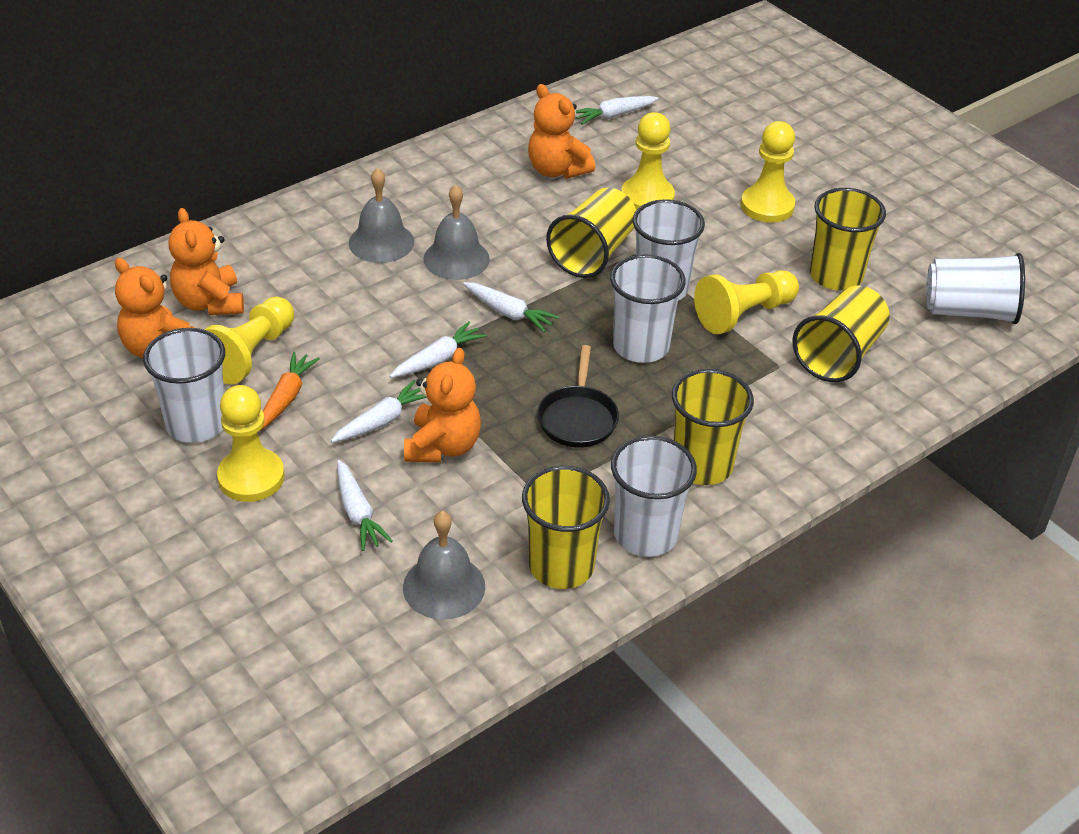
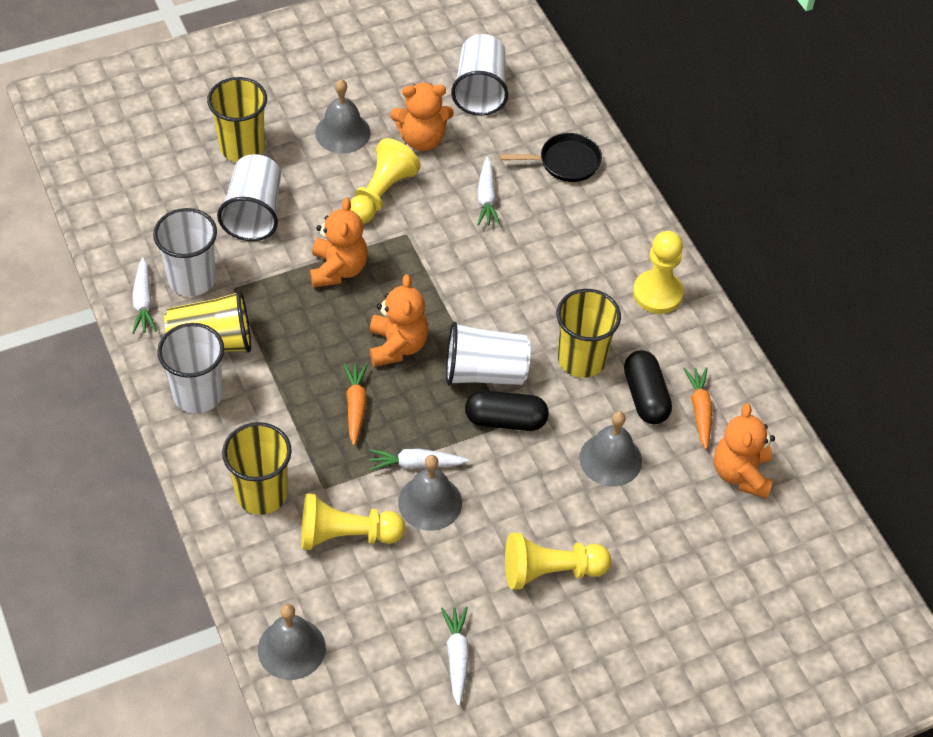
black capsule: none = 0 -> [465,390,549,431] [624,350,672,424] = 2
grey bell: [349,168,414,263] [403,511,485,620] [423,185,490,280] = 3 -> [258,604,326,680] [315,79,371,153] [398,455,462,531] [579,411,642,487] = 4
orange carrot: [259,352,320,431] = 1 -> [343,363,368,445] [684,367,712,449] = 2
white carrot: [331,380,427,443] [337,460,392,551] [390,321,487,378] [463,282,559,332] [576,96,659,124] = 5 -> [132,257,157,334] [369,449,469,471] [441,607,469,706] [477,157,500,226] = 4
yellow cup: [522,466,610,589] [546,188,636,278] [672,369,754,485] [793,286,890,382] [810,188,886,290] = 5 -> [164,290,251,353] [207,77,267,162] [222,422,292,515] [557,289,621,378] = 4
yellow pawn: [204,296,294,384] [217,385,285,502] [621,112,675,210] [694,270,799,334] [741,121,795,223] = 5 -> [301,493,405,550] [350,138,421,224] [505,533,611,590] [633,231,684,314] = 4

